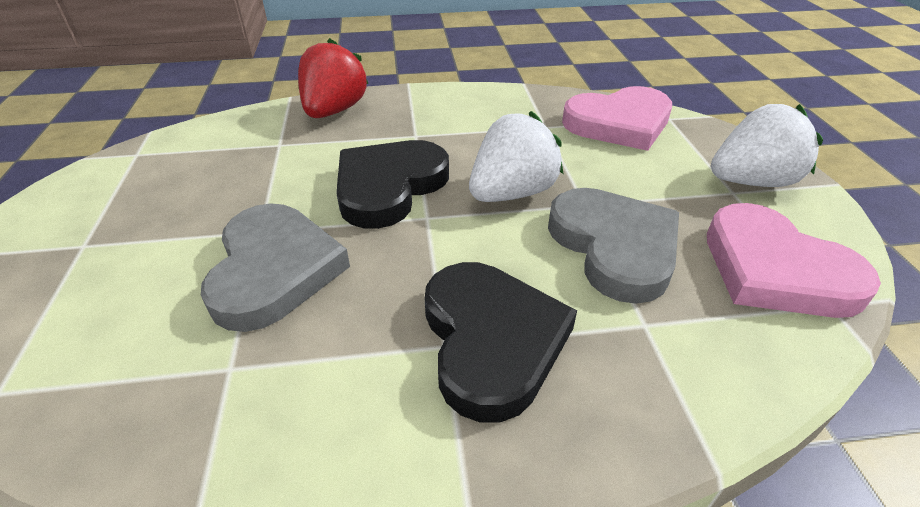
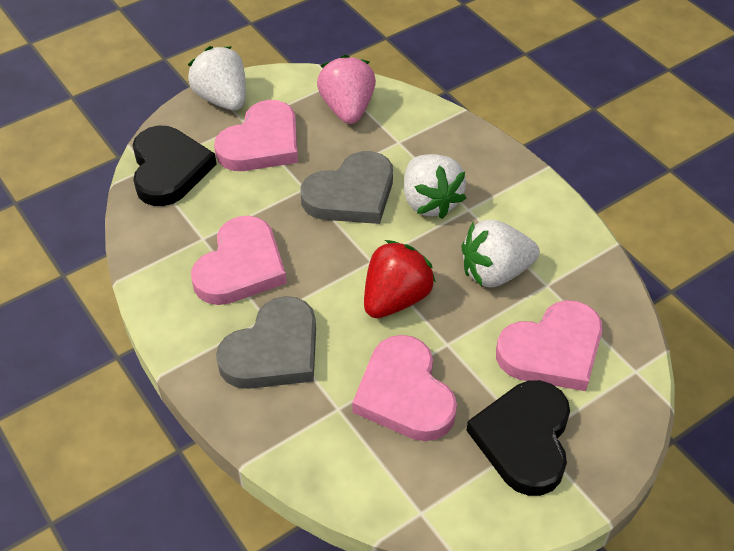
pink heart: [562,86,672,151] [707,203,881,318] = 2 -> [191,216,287,305] [214,100,298,171] [352,335,457,441] [496,300,603,391] = 4
pink strawberry: none = 0 -> [317,55,376,124] = 1
white strawberry: [469,111,563,202] [711,104,823,187] = 2 -> [188,46,246,111] [404,154,466,219] [462,220,540,287] = 3

